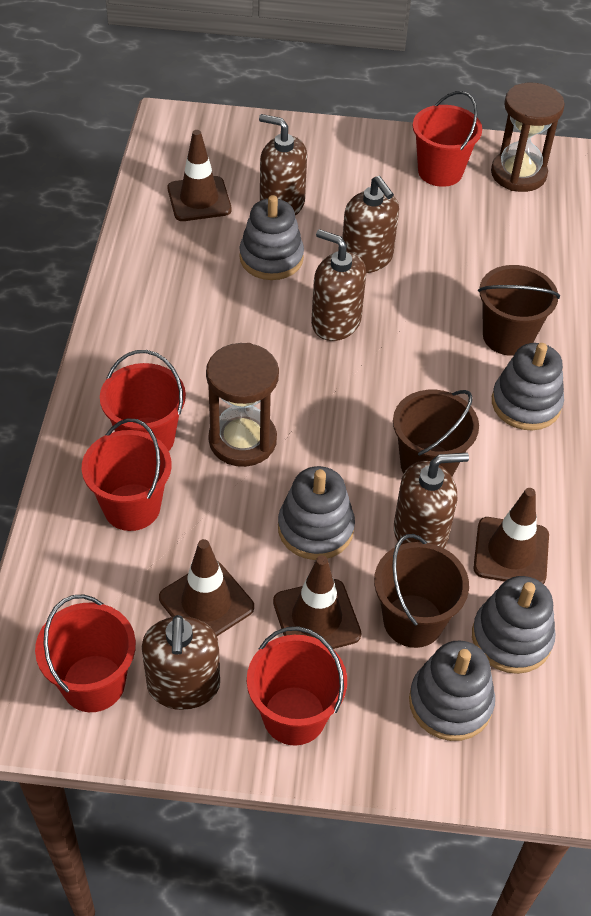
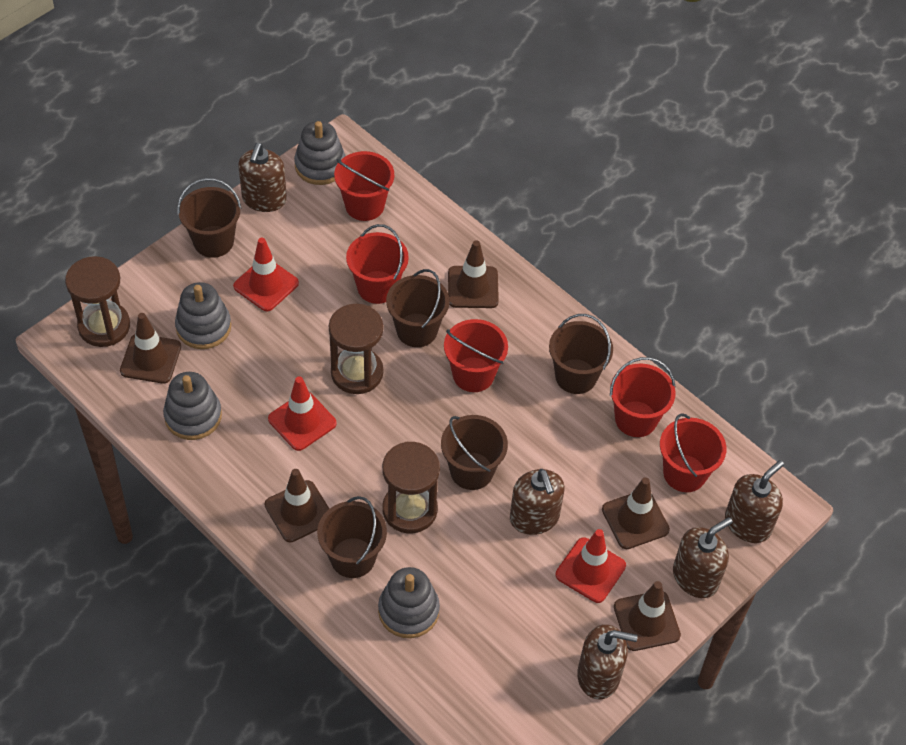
brown bucket: [374,534,469,648] [393,390,479,476] [478,265,560,356] = 3 -> [178,178,241,258] [317,496,387,578] [386,269,450,347] [441,415,508,490] [549,314,613,394] = 5
brown hourglass: [206,343,279,467] [491,83,565,192] = 2 -> [65,256,130,347] [329,304,383,394] [382,442,440,534] = 3
brown traffic cone: [159,539,254,636] [168,130,232,221] [273,555,361,649] [473,488,549,584] = 4 -> [120,313,181,384] [265,469,329,542] [448,240,499,308] [602,477,670,549] [614,581,681,651] = 5
grey stacking toy: [239,195,304,280] [278,466,355,560] [409,640,495,741] [472,576,556,674] [492,343,564,430] = 5 -> [163,372,222,440] [175,282,231,349] [294,121,346,185] [378,567,440,638] = 4
red traffic cone: none = 0 -> [233,238,299,311] [268,376,337,451] [556,529,626,603] = 3

